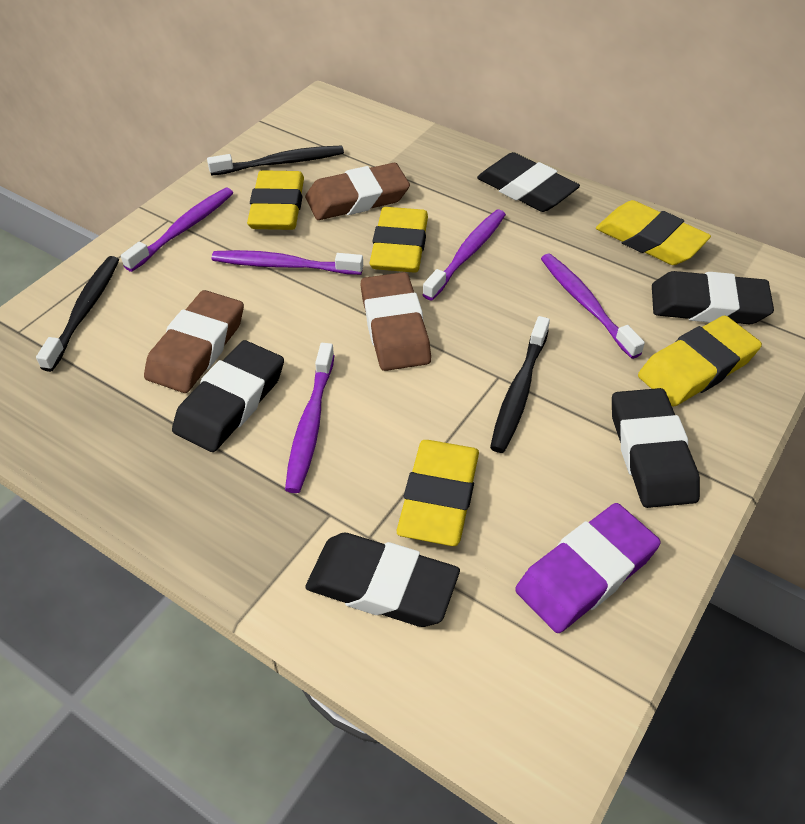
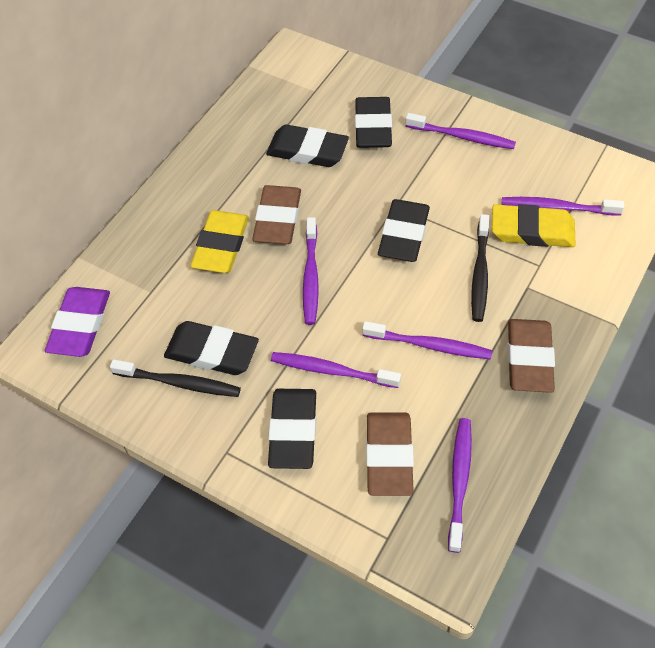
black toothbrush: [36,256,119,372] [207,146,344,176] [490,316,550,453] = 3 -> [110,359,241,397] [471,214,489,322] = 2
purple toothbrush: [121,188,233,272] [212,250,363,275] [285,343,334,493] [422,210,506,300] [541,254,645,359] = 5 -> [271,352,401,388] [303,217,319,325] [362,321,492,359] [405,113,516,149] [448,418,472,553] [502,197,624,216] = 6
yellow eraser: [247,170,304,230] [369,207,428,273] [397,440,479,546] [596,200,711,265] [638,316,762,407] = 5 -> [190,210,249,273] [492,204,576,247] = 2

